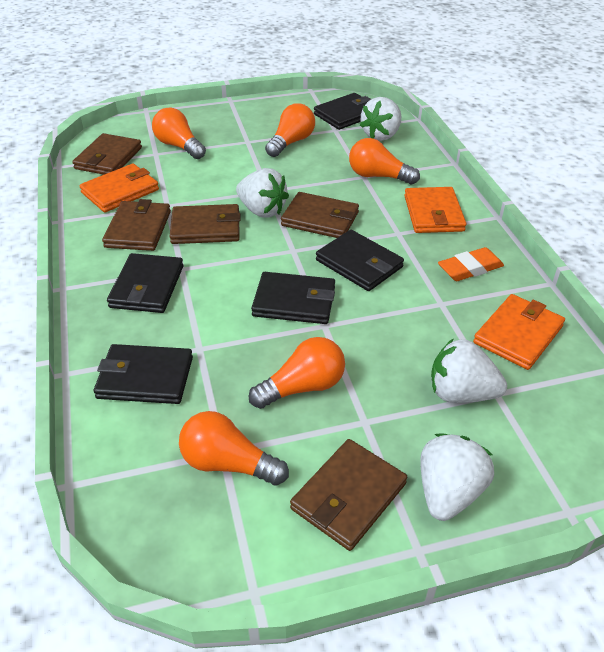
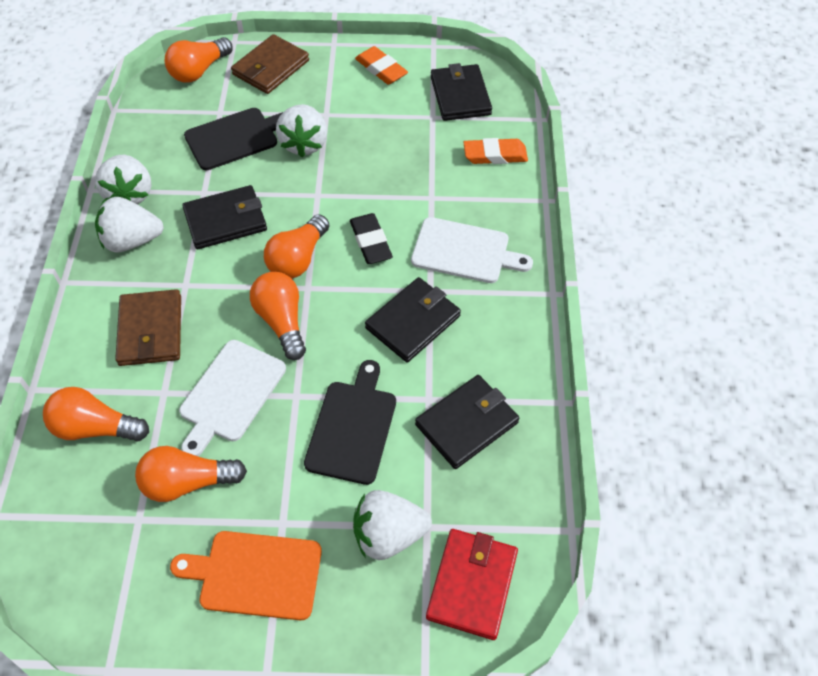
black cutting board: none = 0 -> [184,108,283,170] [304,360,396,485] = 2
black eraser: none = 0 -> [350,213,393,264] = 1
black wallet: [94,344,193,404] [107,253,183,313] [251,272,335,324] [314,93,371,130] [316,230,404,291] = 5 -> [182,185,267,249] [365,277,461,362] [415,375,519,469] [431,63,492,121] = 4
brown wallet: [72,133,142,175] [102,199,171,251] [169,204,241,244] [281,192,359,238] [290,439,407,551] = 5 -> [115,289,181,366] [231,34,309,94] = 2
orange cutting board: none = 0 -> [170,531,322,620] = 1
orange eraser: [438,247,504,281] = 1 -> [355,46,408,85] [463,138,528,164] = 2
orange wallet: [79,164,159,212] [404,187,466,233] [473,294,565,370] = 3 -> none = 0
red wallet: none = 0 -> [426,529,518,640] = 1
white cutting board: none = 0 -> [179,340,286,456] [411,217,533,283] = 2

